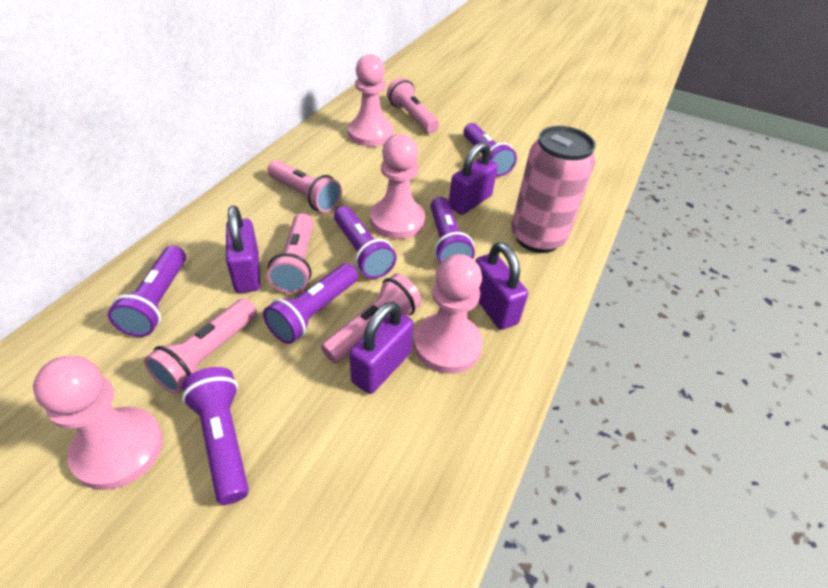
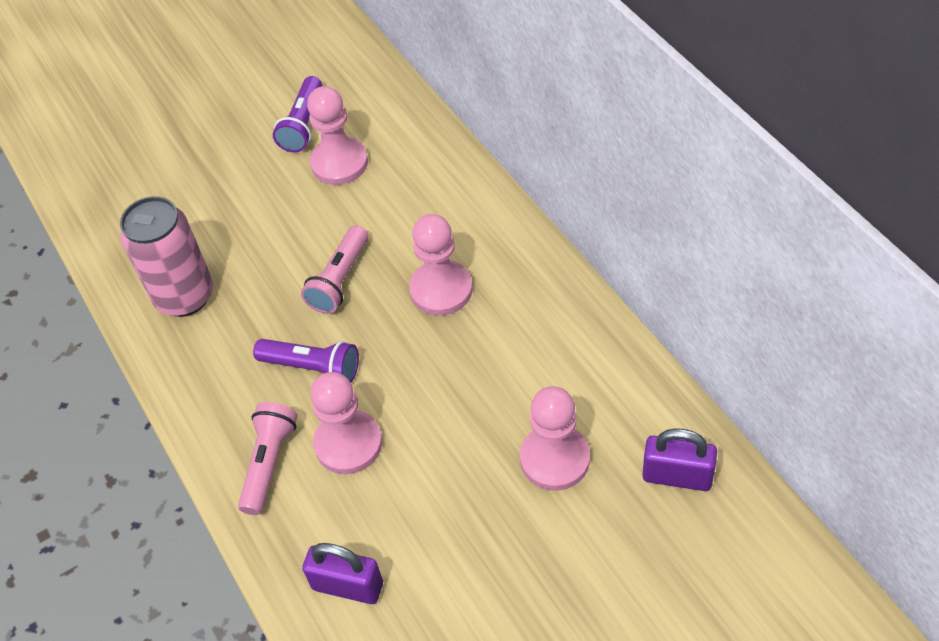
pink flashlight: [144,298,257,394] [267,160,342,213] [267,213,314,293] [321,273,422,363] [387,78,439,133] = 5 -> [238,402,297,515] [301,226,368,314] = 2
purple flashlight: [108,246,186,337] [182,367,249,505] [263,263,358,344] [334,206,397,279] [430,197,475,264] [464,123,517,176] = 6 -> [253,339,359,382] [273,76,322,152] = 2
purple padlock: [226,206,260,293] [349,302,414,394] [449,142,498,215] [475,242,528,330] = 4 -> [302,543,383,604] [642,428,717,491] = 2

